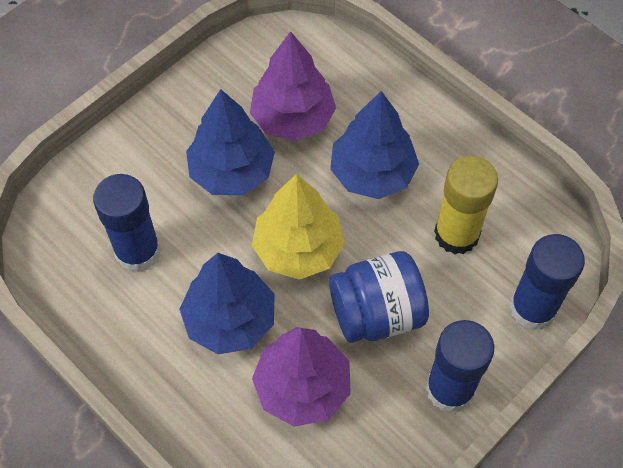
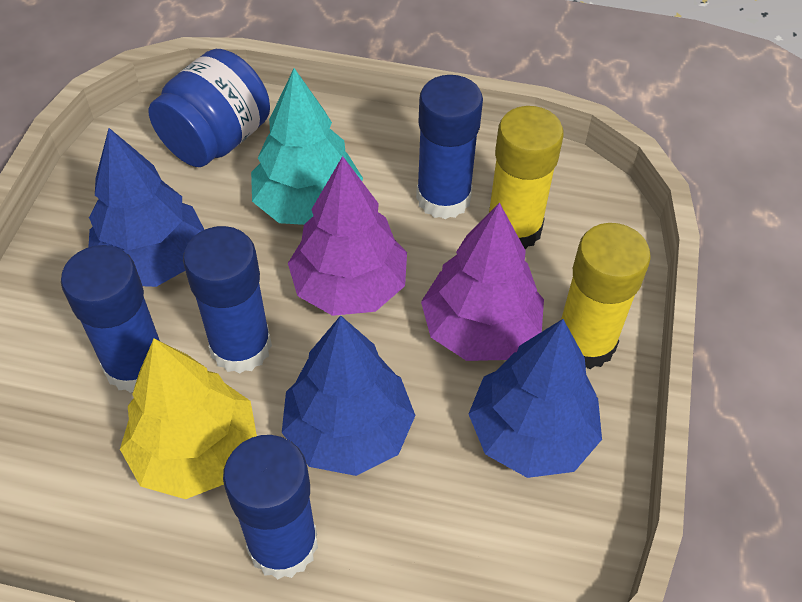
blue glue stick: [93,174,161,272] [426,320,495,413] [509,234,585,330] = 3 -> [61,245,160,393] [183,226,272,374] [223,435,318,579] [416,75,483,219] = 4
turquoise tree: none = 0 -> [251,68,363,225] = 1
yellow glue stick: [434,156,498,254] = 1 -> [489,106,564,249] [561,223,651,369] = 2

